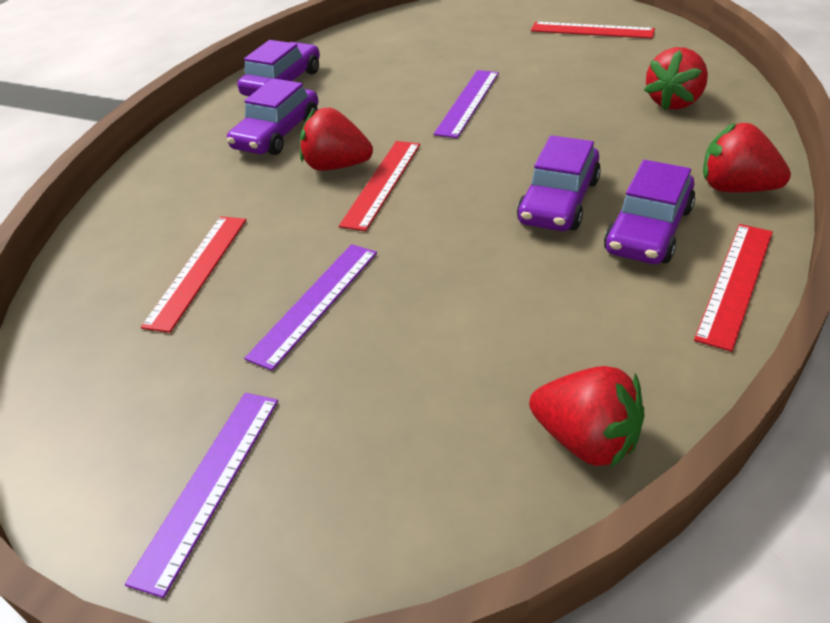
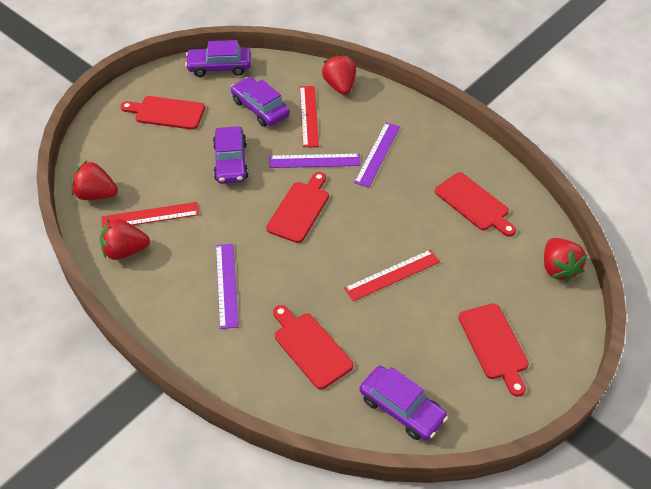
red cutting board: none = 0 -> [120,96,205,130] [266,172,329,243] [273,305,353,390] [435,172,516,237] [459,303,529,397] = 5
red ruler: [141,216,246,333] [339,141,420,231] [531,22,655,39] [694,224,773,352] = 4 -> [102,202,199,229] [300,86,319,147] [344,249,440,301] = 3

